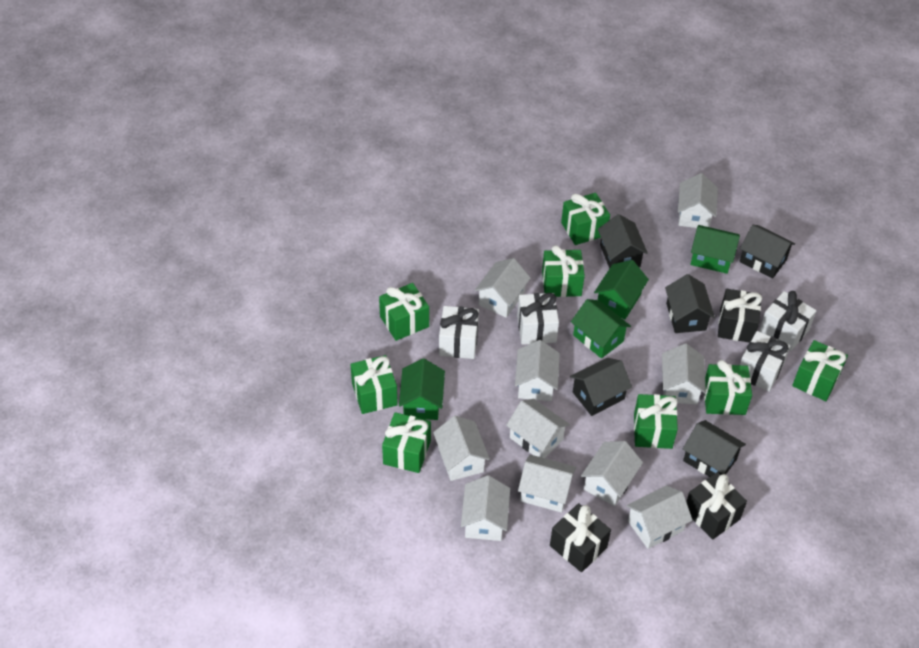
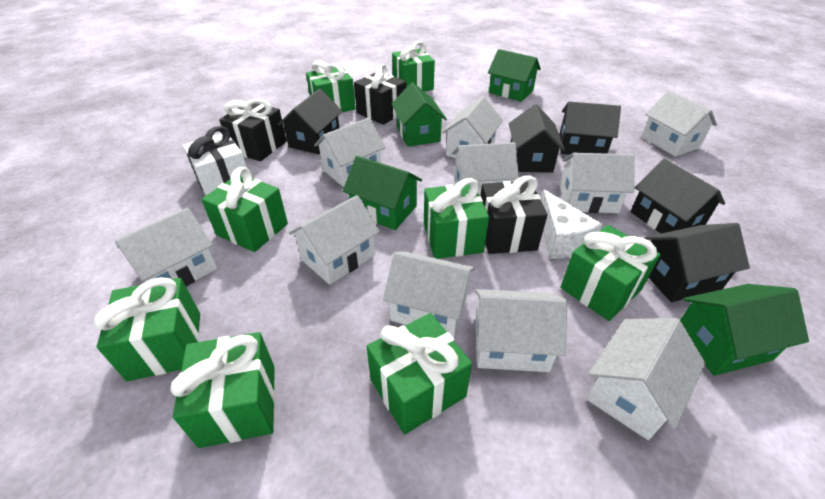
white cheese: none = 0 -> [541,189,602,259] = 1
white gift: [439,306,479,359] [517,293,559,345] [740,331,791,392] [759,291,817,351] = 4 -> [183,126,247,195] = 1

